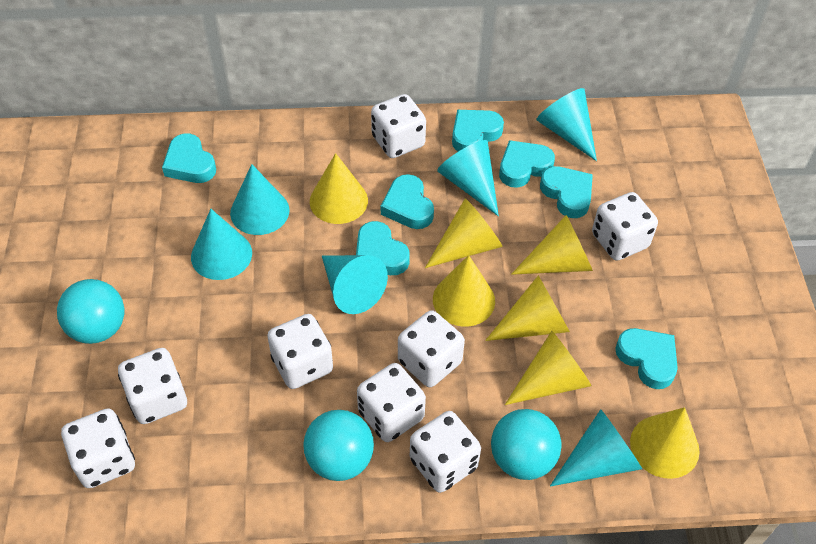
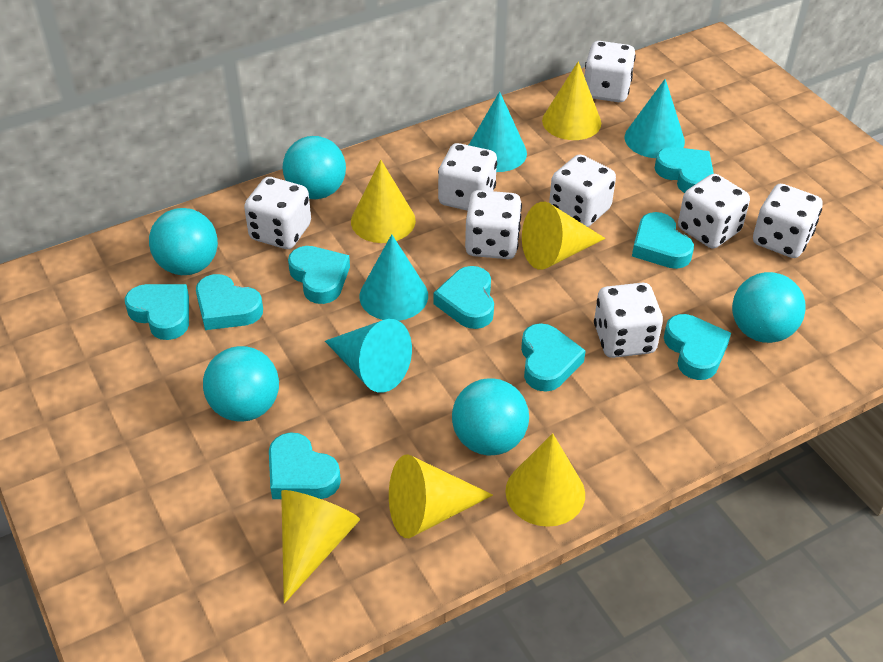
turquoise ball: [57,279,124,344] [303,410,374,481] [491,409,562,480] = 3 -> [149,208,218,275] [203,346,279,422] [283,136,346,199] [452,378,529,456] [732,272,806,343] = 5
turquoise cone: [191,209,252,280] [230,164,290,235] [322,255,388,314] [437,140,499,216] [536,88,597,161] [550,409,642,486] = 6 -> [325,319,412,393] [360,234,428,321] [469,92,527,172] [625,79,685,158] = 4
turquoise heart: [162,133,216,183] [356,221,410,275] [381,174,434,229] [452,110,504,152] [499,140,555,188] [540,166,593,218] [615,328,678,389] = 7 -> [125,284,189,340] [196,274,263,330] [269,432,341,499] [288,246,350,304] [434,266,494,329] [521,323,586,391] [632,212,694,269] [655,147,714,193] [664,314,731,380] = 9
yellow cone: [310,153,368,224] [425,198,503,268] [433,255,495,327] [485,275,570,341] [505,331,592,405] [511,215,593,275] [630,407,700,479] = 7 -> [281,490,360,604] [351,160,416,243] [389,454,493,538] [505,433,585,527] [522,202,606,270] [542,61,601,140] = 6

